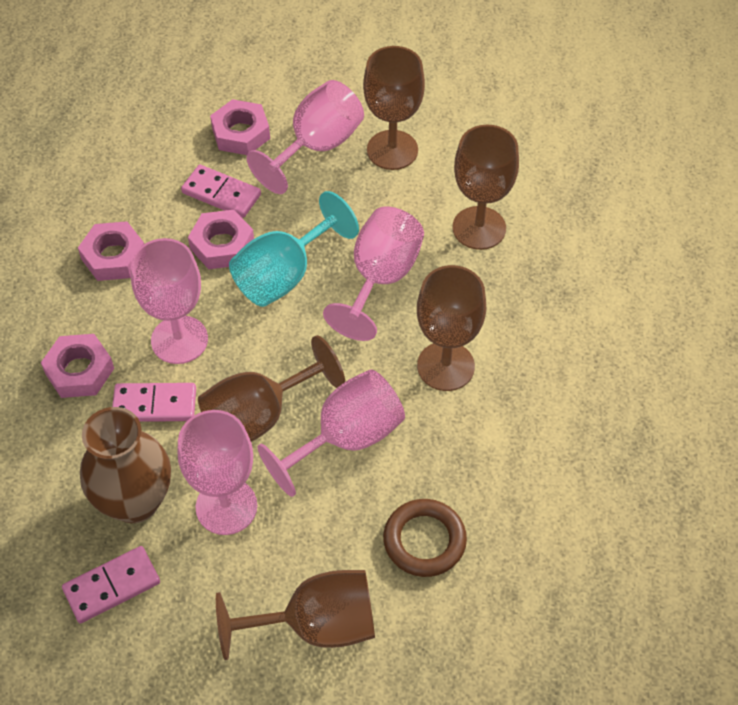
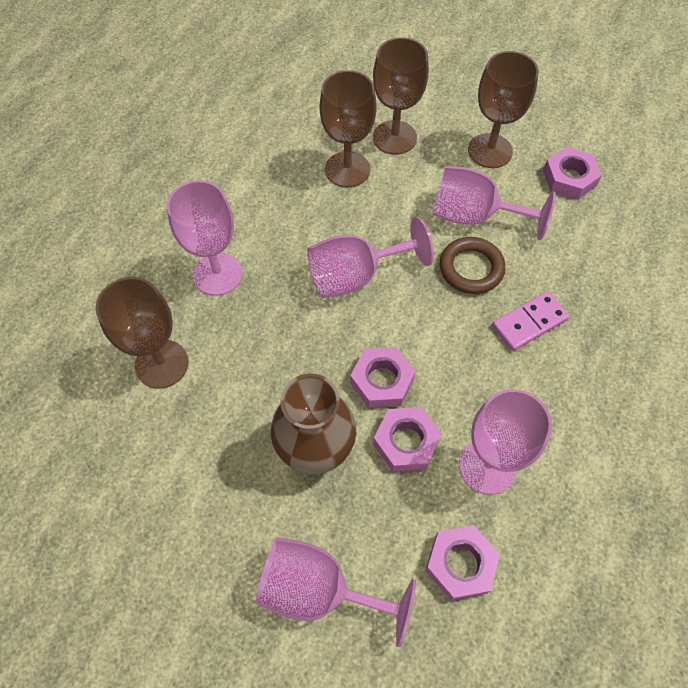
brown goblet: [198,335,345,442] [216,570,375,660] [363,46,425,170] [417,265,487,391] [453,124,519,250] = 5 -> [96,277,188,389] [319,70,377,187] [373,37,429,155] [468,51,539,168] = 4
pink domino: [62,546,160,623] [112,383,196,422] [181,165,261,218] = 3 -> [492,291,570,351] = 1
turquoise goblet: [229,191,359,307] = 1 -> none = 0

